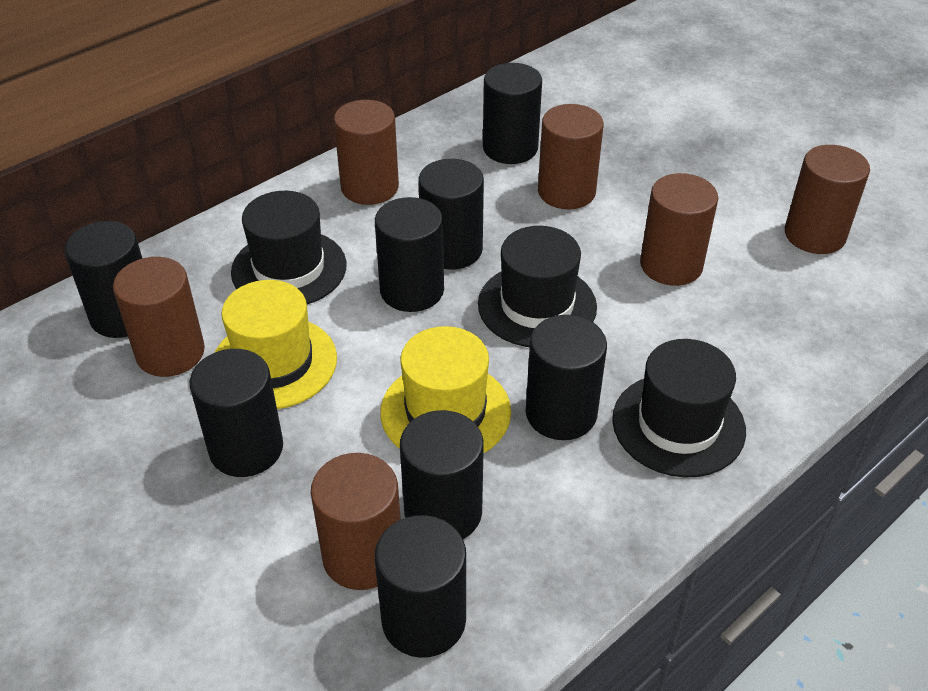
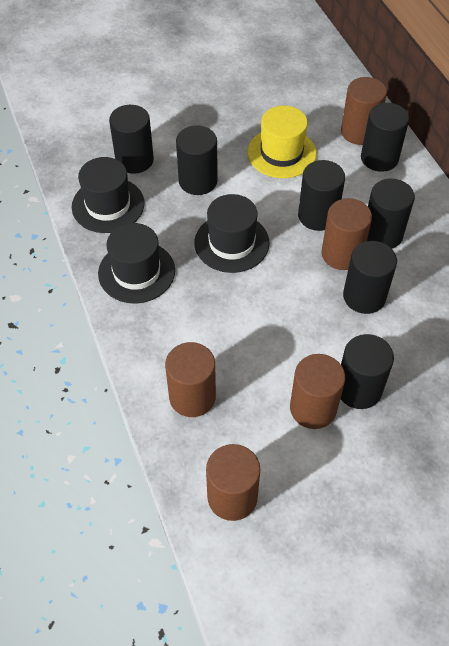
black cylinder: [64,221,142,338] [190,349,283,477] [375,197,444,312] [375,515,466,658] [400,410,484,539] [418,159,484,270] [483,63,542,164] [526,315,607,440] = 8 -> [109,105,154,174] [176,125,218,195] [298,160,345,231] [341,334,394,409] [343,241,397,314] [361,103,409,172] [367,178,415,249] = 7
brown cylinder: [113,257,205,377] [311,453,401,590] [334,100,399,205] [538,104,604,209] [640,173,718,286] [785,145,870,254] = 6 -> [165,342,216,417] [206,444,260,521] [290,354,345,429] [322,198,372,270] [341,77,387,145] = 5
yellow hat: [215,280,337,409] [380,326,511,453] = 2 -> [247,106,317,178] = 1

